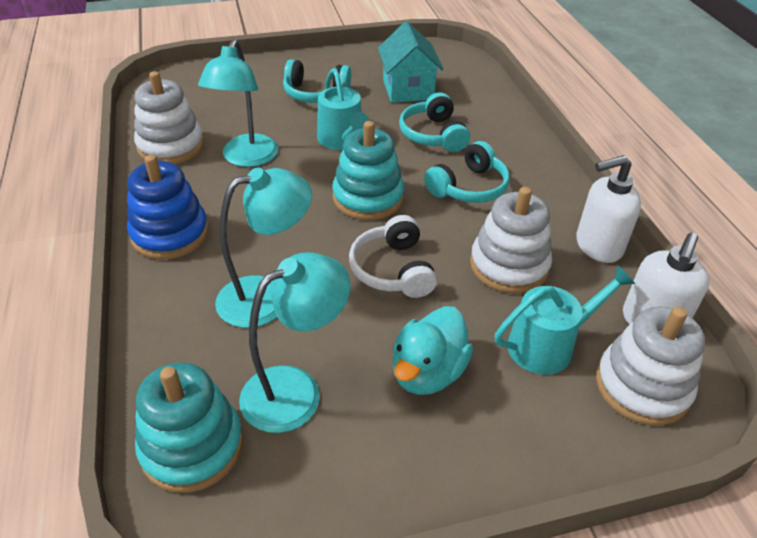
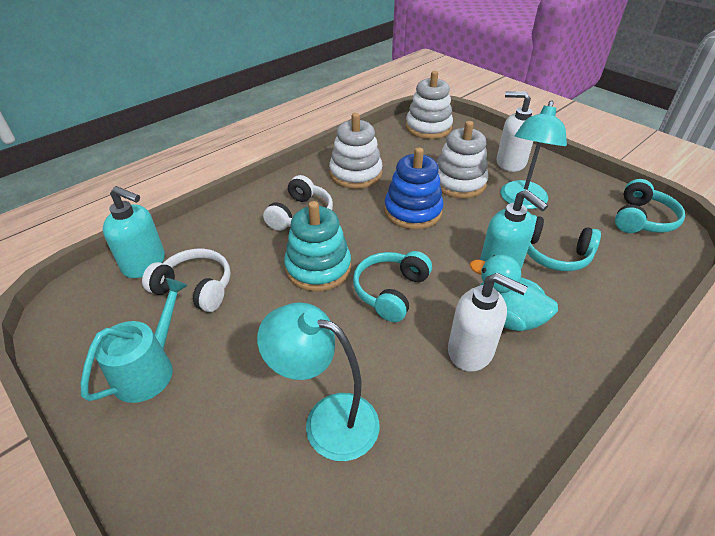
turquoise house: [378,21,443,103] = 1 -> none = 0
turquoise lamp: [198,39,278,167] [215,168,312,328] [239,252,351,433] = 3 -> [257,302,379,461] [501,100,567,209] = 2
turquoise soap dispenser: none = 0 -> [103,186,165,278] [480,190,548,268] = 2
turquoise stacking toy: [135,362,244,493] [332,121,404,220] = 2 -> [284,201,351,292] = 1
turquoise watering can: [317,68,369,150] [494,265,635,375] = 2 -> [81,278,188,403] = 1
white headphones: [349,215,437,298] = 1 -> [142,249,231,312] [263,175,333,231] = 2

